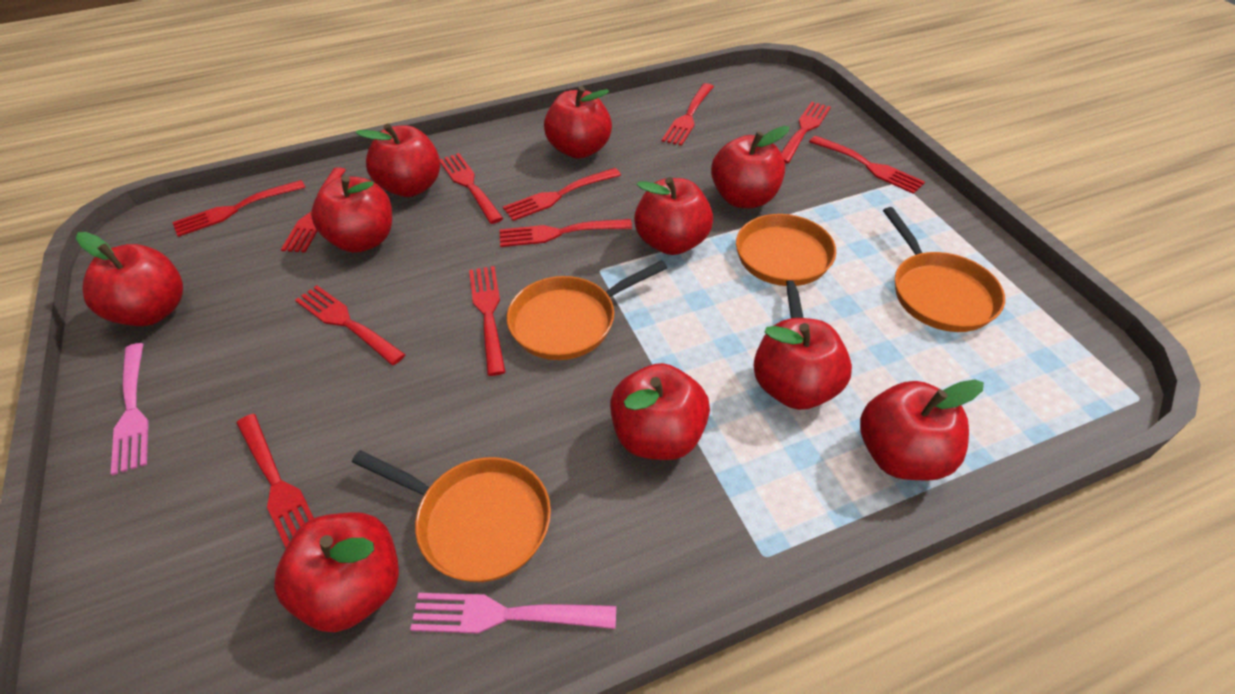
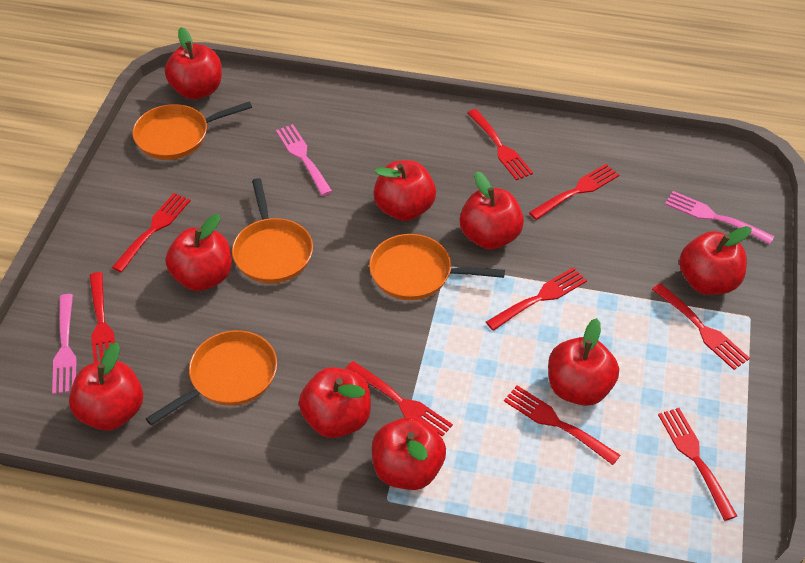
pink fork: [111,343,149,476] [410,593,616,634] = 2 -> [52,294,77,394] [276,124,333,196] [665,191,775,244] = 3
red apple: [76,232,183,326] [274,512,399,632] [311,176,392,253] [355,123,440,197] [544,86,612,159] [610,363,710,460] [634,177,713,255] [711,126,790,208] [754,318,852,410] [860,379,984,481] = 10 -> [69,342,143,431] [165,27,222,99] [165,214,232,291] [299,367,371,438] [372,417,446,490] [373,160,436,221] [460,171,524,250] [548,318,619,406] [679,226,751,295] = 9
red fork: [172,180,306,237] [236,414,314,548] [281,167,346,252] [295,285,406,365] [440,153,503,224] [469,266,505,376] [500,219,632,247] [503,168,621,221] [662,83,714,146] [781,102,831,164] [809,136,925,194] = 11 -> [89,272,115,363] [112,193,191,272] [345,361,453,437] [467,109,533,180] [486,267,587,331] [504,385,620,465] [529,164,619,220] [652,283,750,370] [658,408,737,521] = 9

